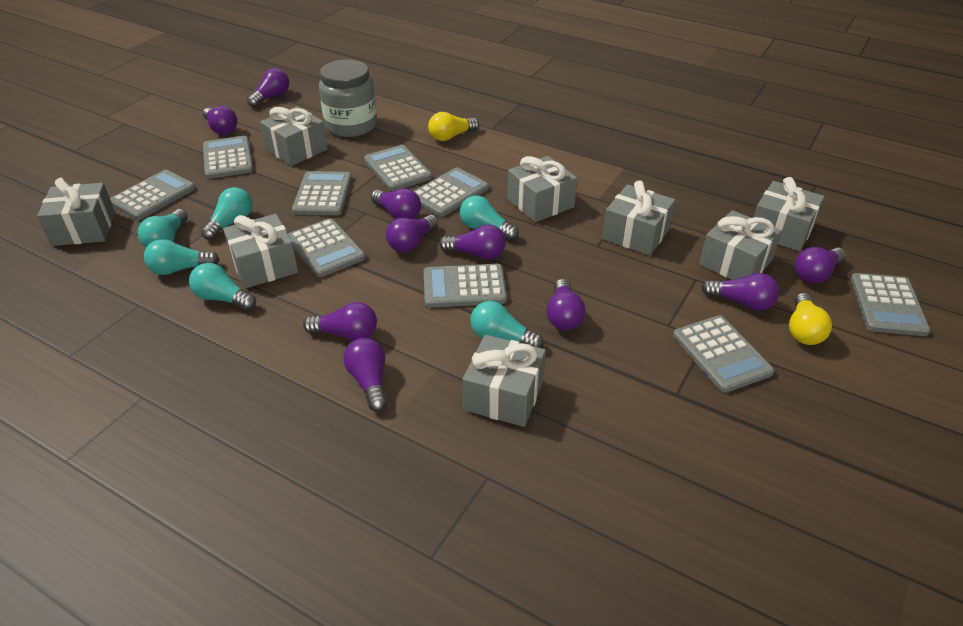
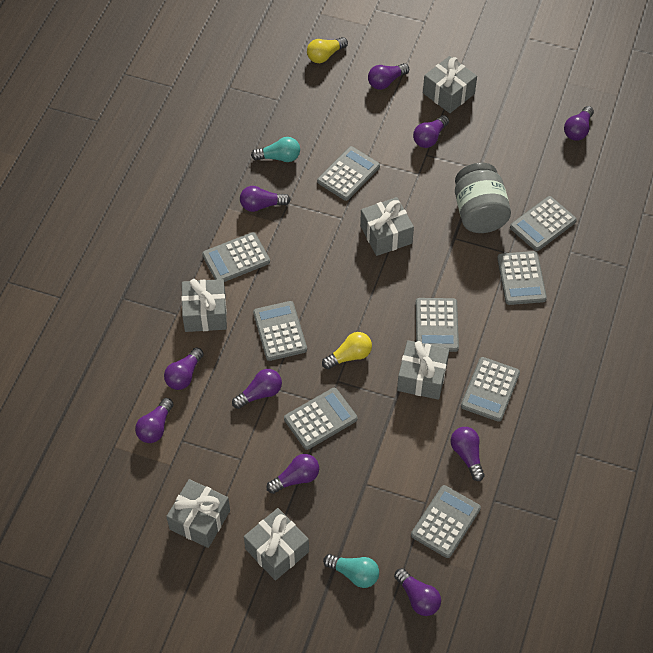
grey gift: [37,178,115,246] [223,214,298,289] [260,106,328,166] [463,335,546,427] [507,156,577,222] [602,180,675,255] [699,210,782,280] [754,177,825,252] = 8 -> [166,479,230,548] [181,279,227,332] [244,508,309,581] [360,197,414,256] [397,340,449,400] [423,56,477,113] = 6
turquoise light bulb: [138,209,188,247] [144,239,220,275] [189,263,256,310] [201,187,252,240] [460,195,519,240] [470,301,543,348] = 6 -> [251,137,300,162] [323,554,379,588] = 2

